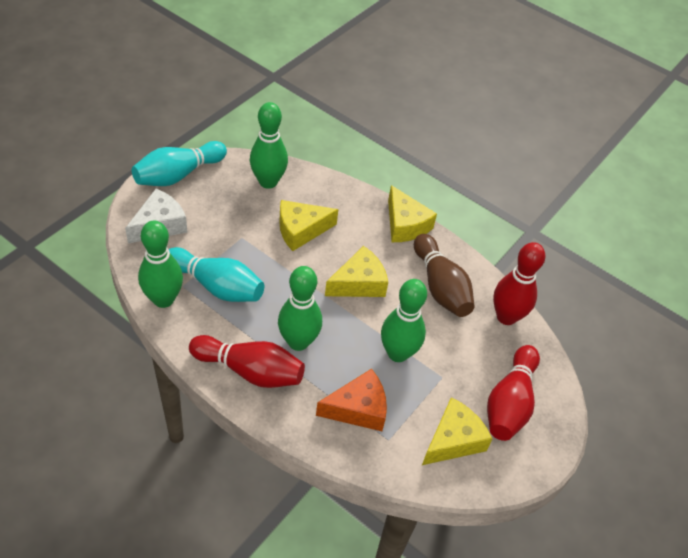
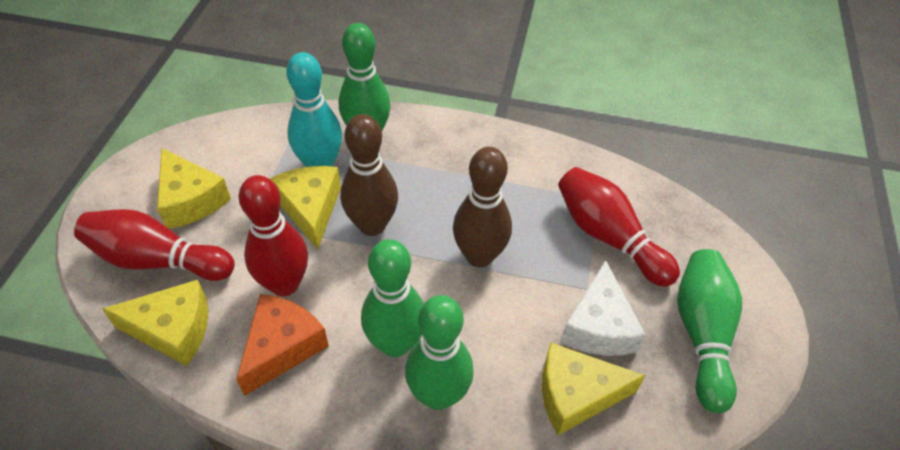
brown bowling pin: [414,234,475,317] = 1 -> [341,114,398,236] [453,147,512,267] = 2
turquoise bowling pin: [132,141,227,186] [169,247,265,302] = 2 -> [286,52,342,167] = 1

